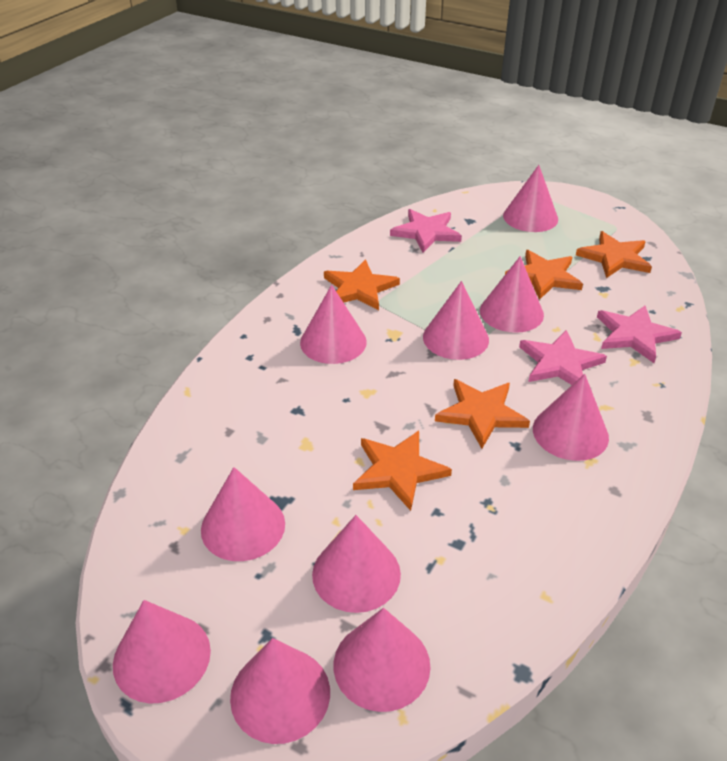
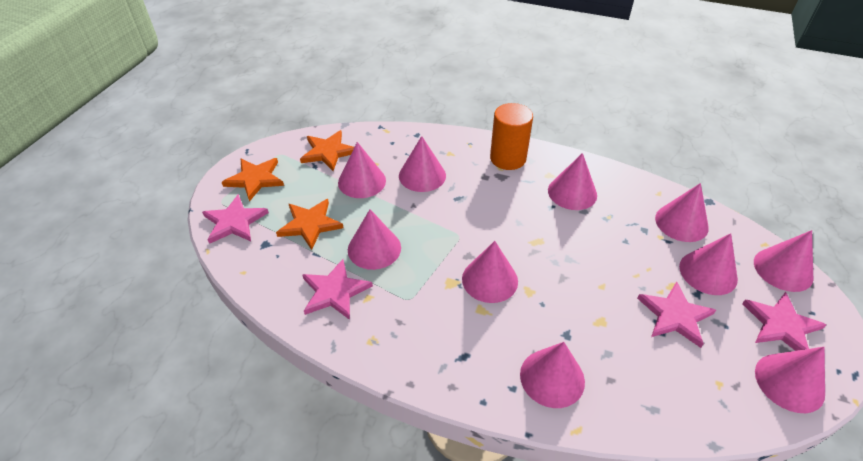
orange cylinder: none = 0 -> [490,103,533,170] = 1
orange star: [324,259,400,310] [353,431,452,511] [435,379,530,449] [505,250,583,300] [576,231,652,278] = 5 -> [222,158,284,202] [276,199,344,250] [300,130,354,171] = 3
pink star: [390,209,462,252] [519,330,607,385] [597,306,682,363] = 3 -> [202,194,269,244] [302,259,373,320] [637,282,716,348] [742,292,826,351] = 4

